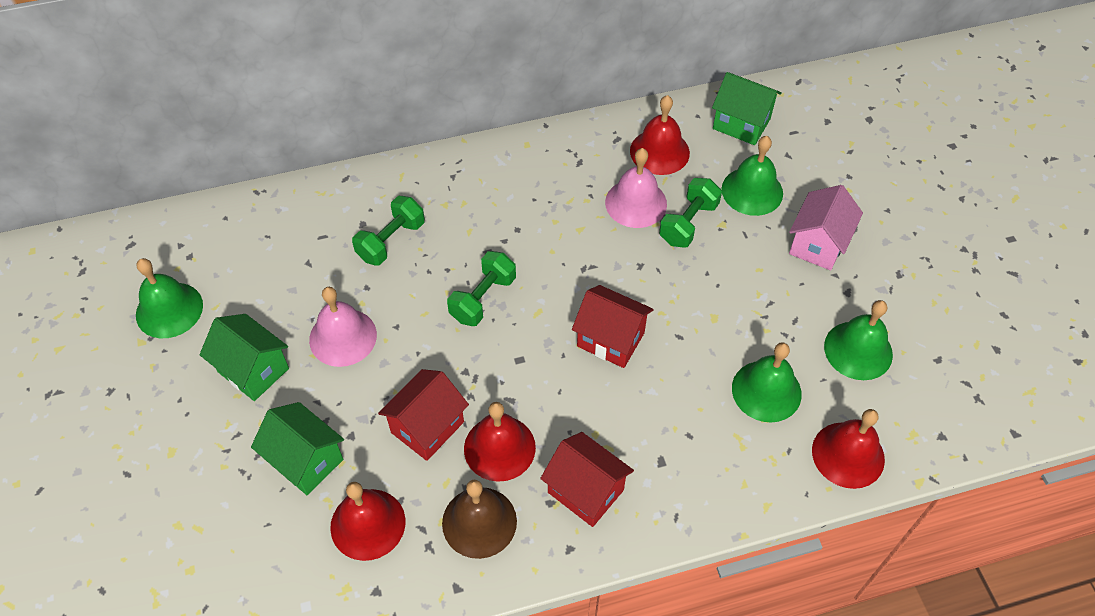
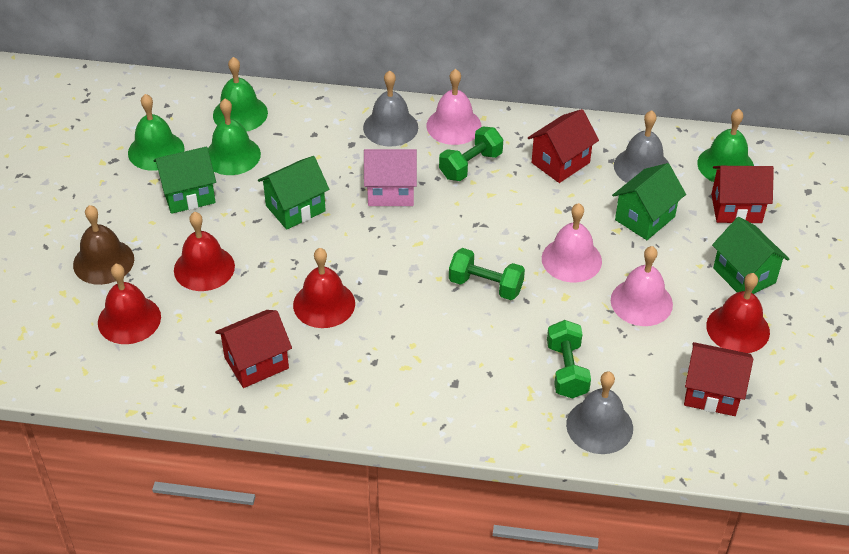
green house: [200,314,289,401] [251,402,344,495] [712,72,782,145] = 3 -> [154,147,216,214] [258,156,329,230] [612,163,686,240] [712,217,789,294] = 4
grey bell: none = 0 -> [363,70,418,147] [566,371,633,454] [614,110,669,183] = 3
pink bell: [309,287,377,367] [605,148,667,228] = 2 -> [427,69,482,145] [542,203,602,282] [611,246,673,326] = 3
red house: [378,369,469,461] [540,432,634,527] [572,285,654,368] = 3 -> [215,310,292,388] [528,109,599,183] [684,342,753,416] [711,166,774,223] = 4

